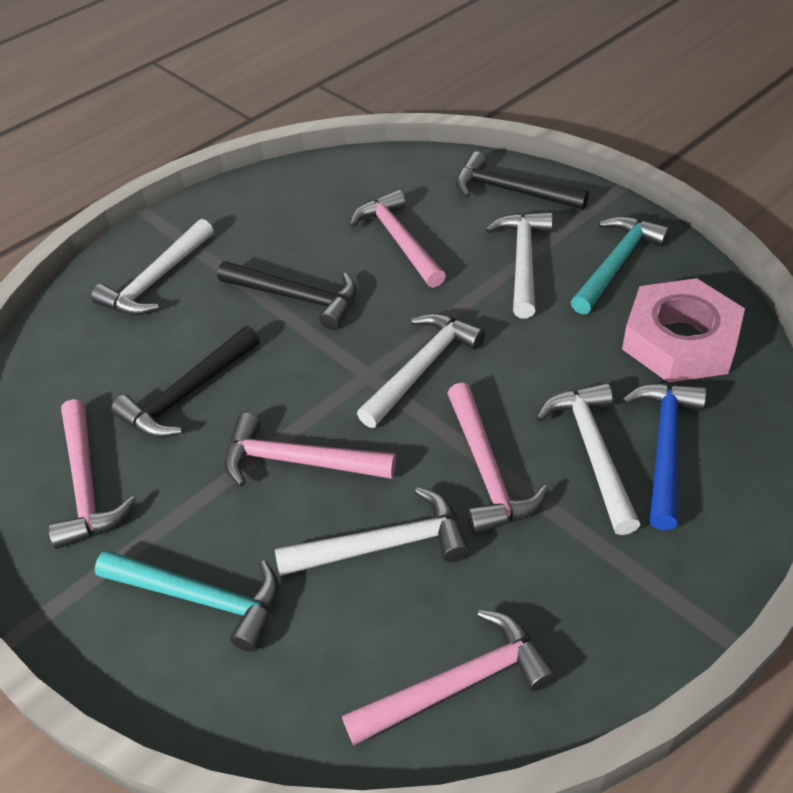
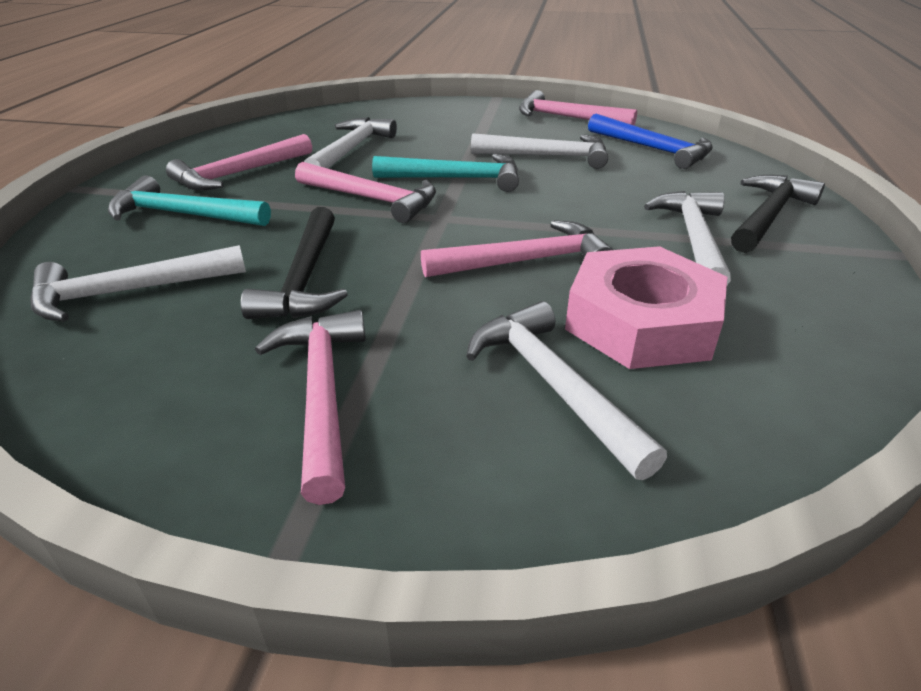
black hammer: [111,326,260,438] [217,261,357,330] [456,151,589,210] = 3 -> [241,207,348,319] [731,175,825,253] = 2

